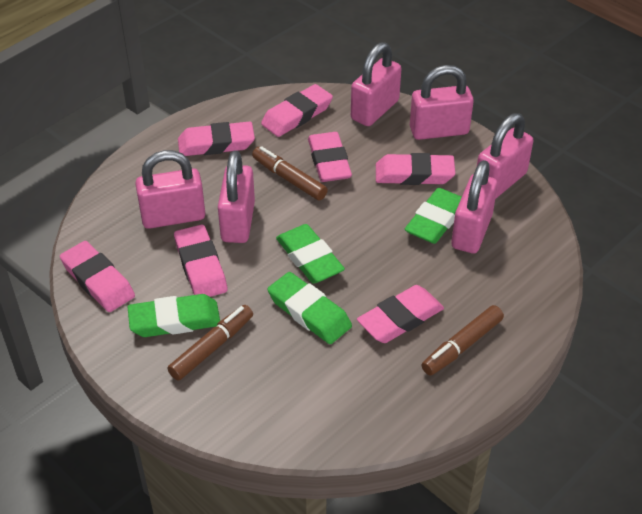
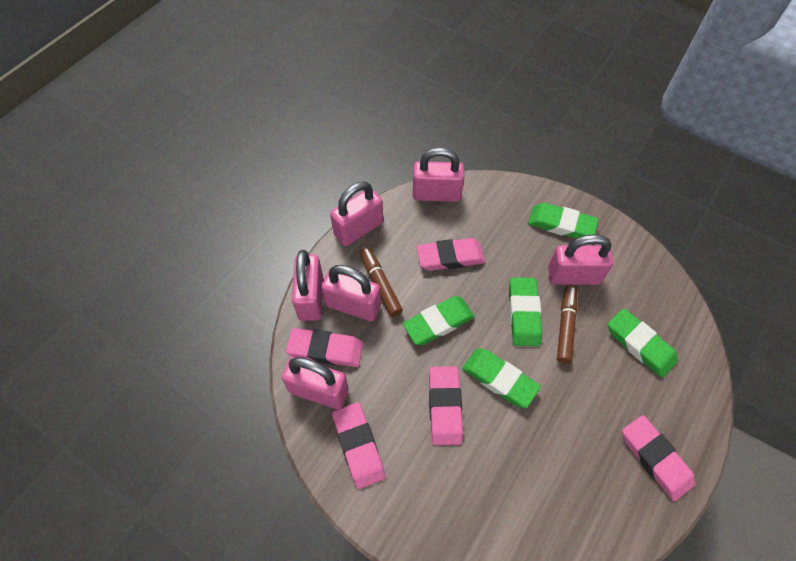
brown marker: [167,305,253,381] [252,146,328,200] [422,305,504,376] = 3 -> [360,246,403,317] [557,284,577,364] = 2
green eraser: [128,294,220,337] [267,272,352,344] [276,224,345,283] [405,188,462,244] = 4 -> [403,296,475,345] [462,348,541,408] [509,277,542,346] [528,203,599,239] [608,308,678,378] = 5
pink eraser: [60,241,135,312] [174,224,227,297] [178,122,255,156] [261,84,333,137] [308,132,352,182] [357,285,444,343] [376,153,455,185] = 7 -> [286,328,363,367] [332,402,385,489] [417,238,485,271] [429,366,463,445] [622,415,695,501] = 5

